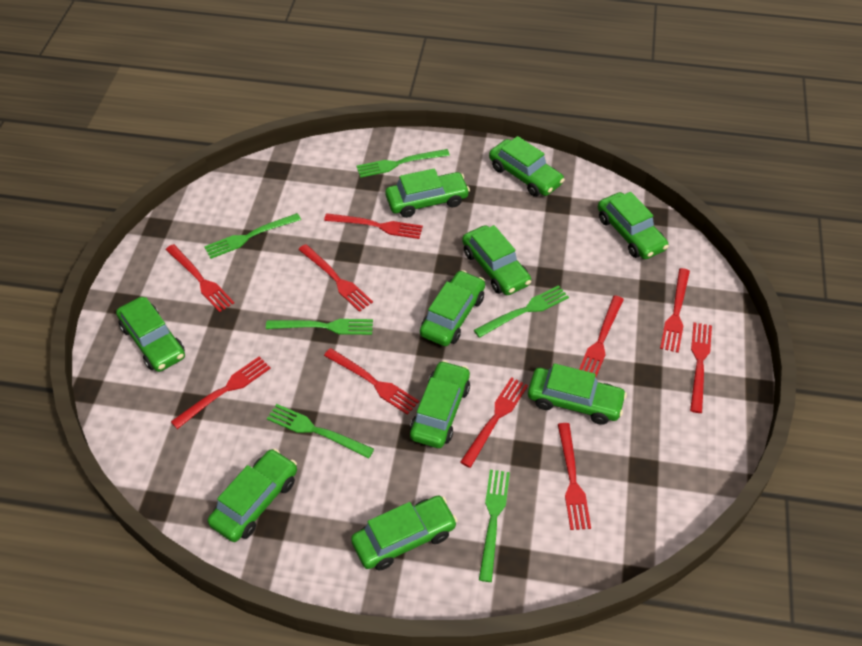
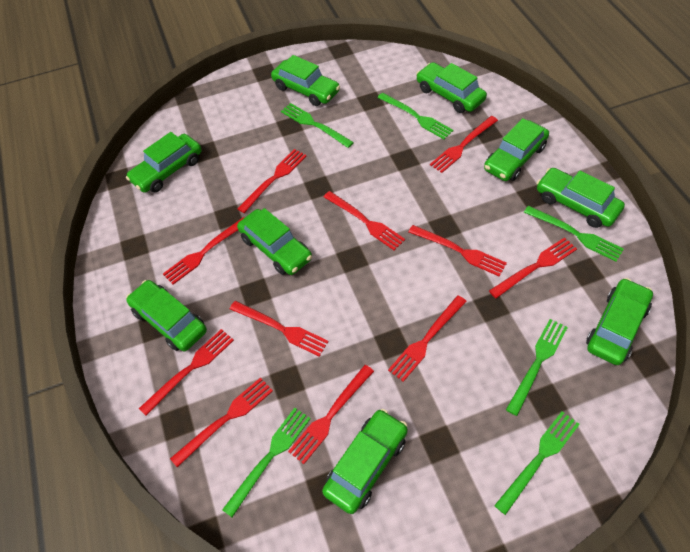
green car: [116,297,185,372] [208,449,297,542] [351,495,458,571] [385,168,470,218] [410,360,470,448] [420,270,485,346] [462,225,531,295] [489,136,565,197] [528,363,627,425] [598,192,669,259] = 10 -> [126,132,202,193] [126,280,207,351] [237,208,312,275] [271,55,340,106] [322,409,408,514] [416,62,487,113] [484,118,549,181] [537,168,625,228] [586,278,653,365] = 9
red fork: [166,244,234,312] [171,356,271,429] [298,244,373,312] [324,213,423,239] [324,348,419,415] [460,377,528,468] [558,423,591,530] [579,295,624,377] [660,268,690,353] [690,322,712,413] = 10 -> [139,329,234,416] [163,217,244,285] [170,377,273,467] [230,301,329,357] [237,149,306,213] [288,365,374,464] [324,191,405,251] [388,295,467,382] [408,225,507,277] [430,116,498,173] [489,237,577,298] = 11

